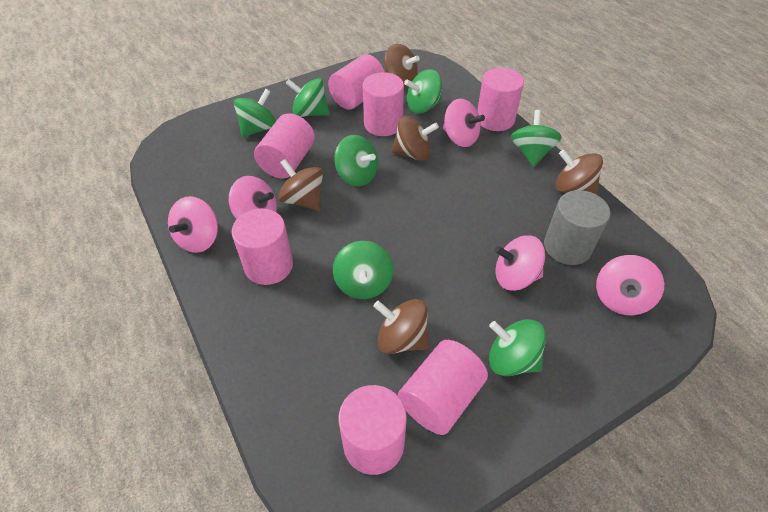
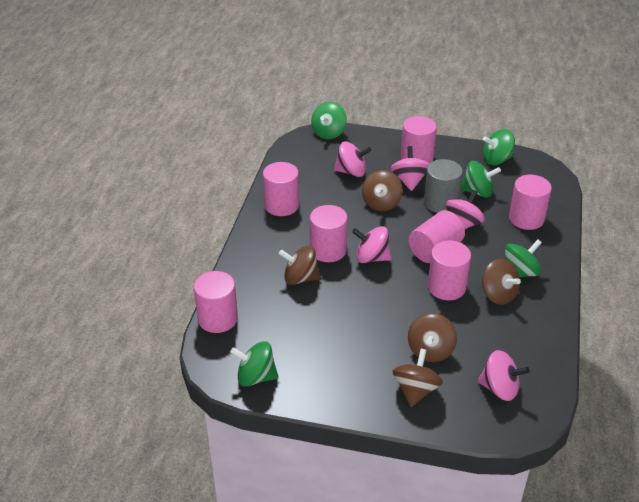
green spinning top: [234,88,276,138] [286,78,330,117] [333,241,393,299] [334,135,378,186] [404,69,442,114] [489,319,546,376] [511,110,562,167] = 7 -> [230,341,279,387] [311,102,347,139] [461,161,501,198] [483,129,515,165] [505,239,542,278] = 5

